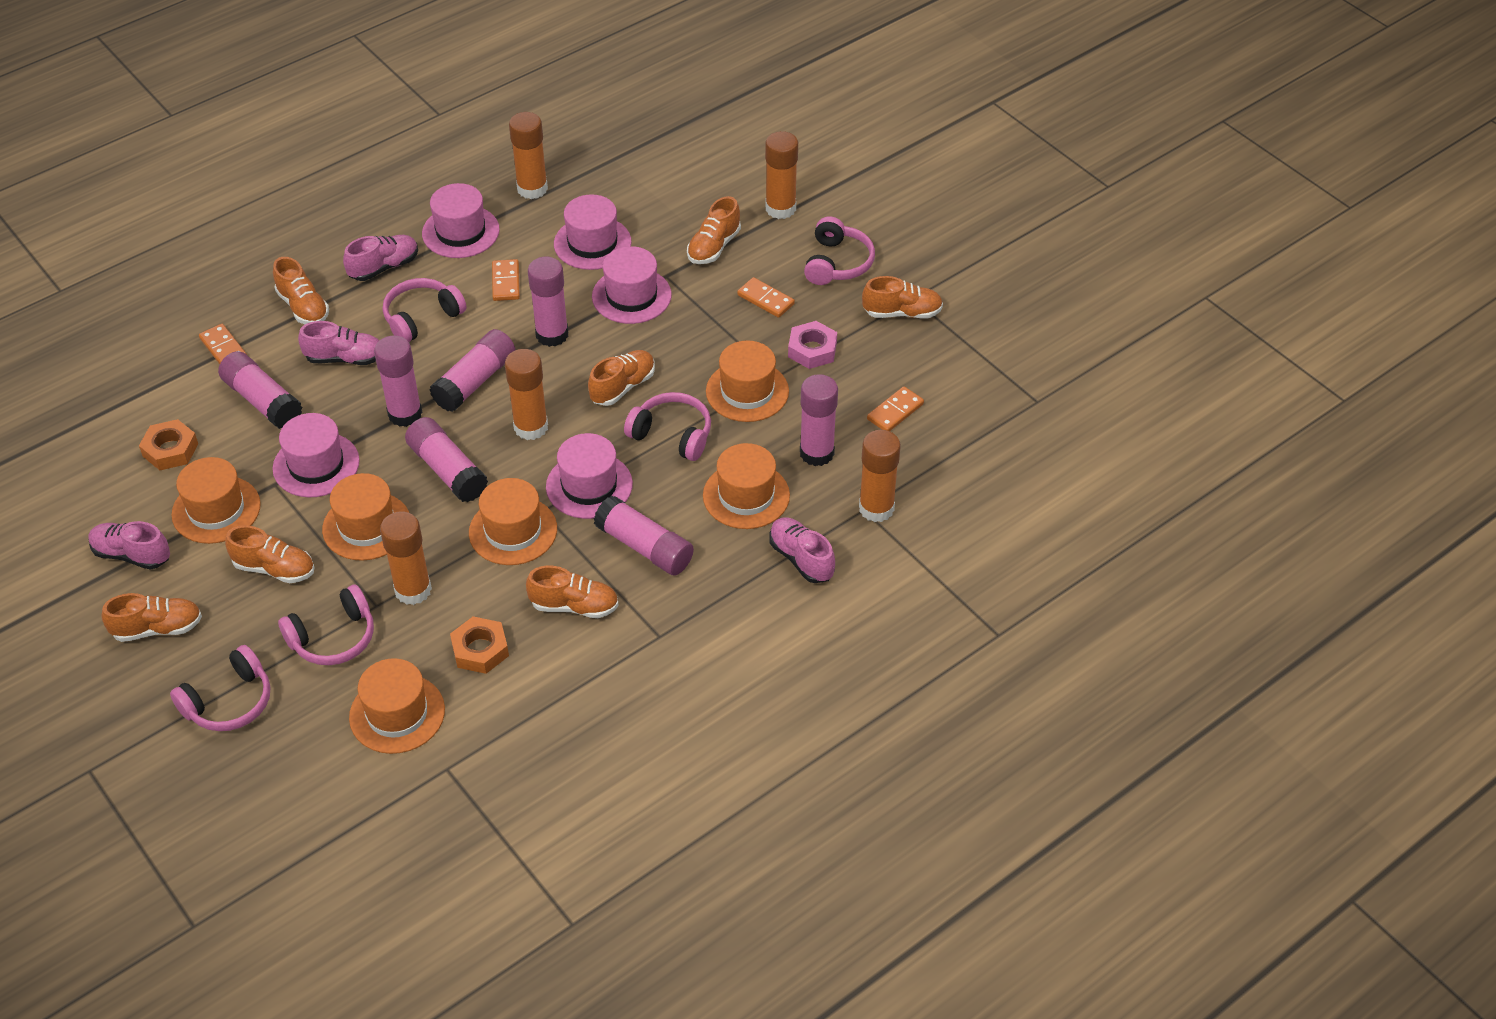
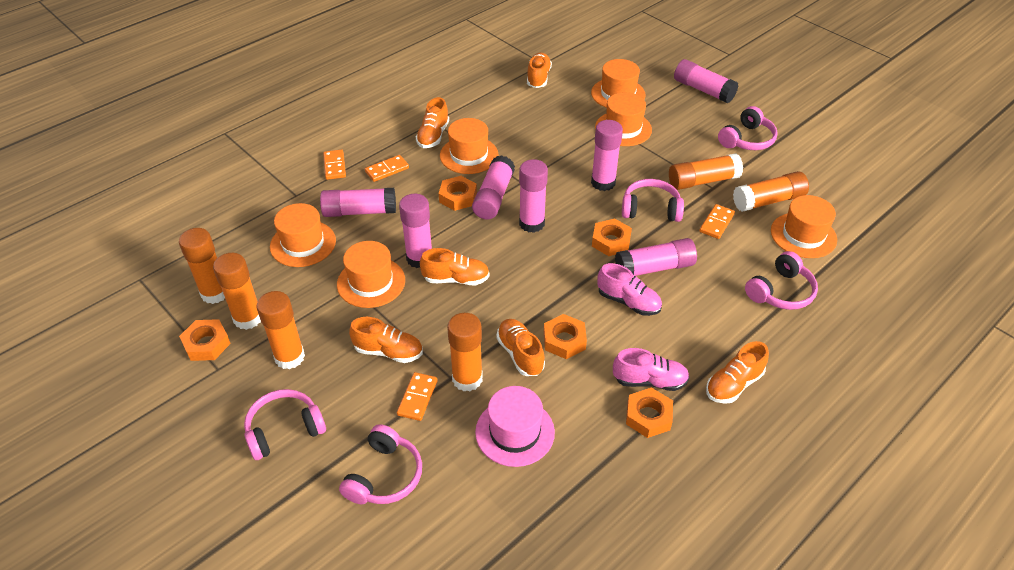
orange glue stick: [380,512,432,605] [505,349,548,440] [509,112,548,199] [765,131,798,219] [859,430,901,522] = 5 -> [179,228,225,304] [213,253,261,330] [256,291,305,369] [447,313,483,391] [669,153,743,190] [733,171,809,212] = 6
orange nut: [139,419,198,470] [450,616,509,674] = 2 -> [179,319,231,361] [439,176,477,211] [544,314,587,359] [592,219,632,256] [626,387,673,438] = 5
orange shoe: [101,593,202,642] [225,525,314,583] [273,257,329,324] [526,566,619,618] [588,350,655,406] [687,196,741,264] [862,276,943,319] = 7 -> [349,317,423,363] [416,97,449,148] [420,248,490,285] [496,319,545,376] [527,53,552,88] [706,341,769,404] = 6
pink hat: [273,413,360,497] [422,183,500,258] [546,433,633,519] [554,194,631,270] [592,246,672,324] = 5 -> [475,386,555,467] = 1
pink nut: [788,321,837,369] = 1 -> none = 0
pink shoe: [88,521,170,570] [298,321,379,365] [343,235,418,281] [769,518,835,583] = 4 -> [597,263,662,316] [613,348,689,391] = 2

